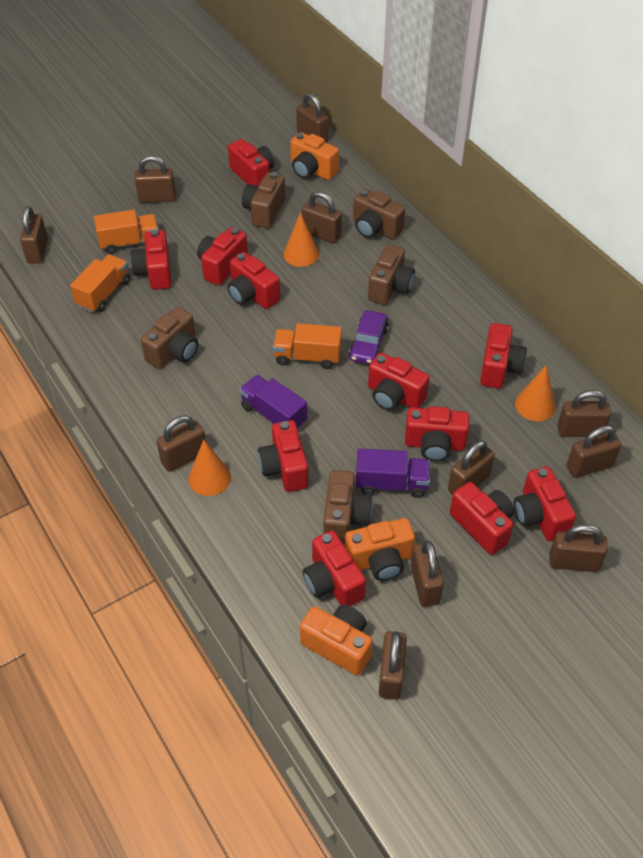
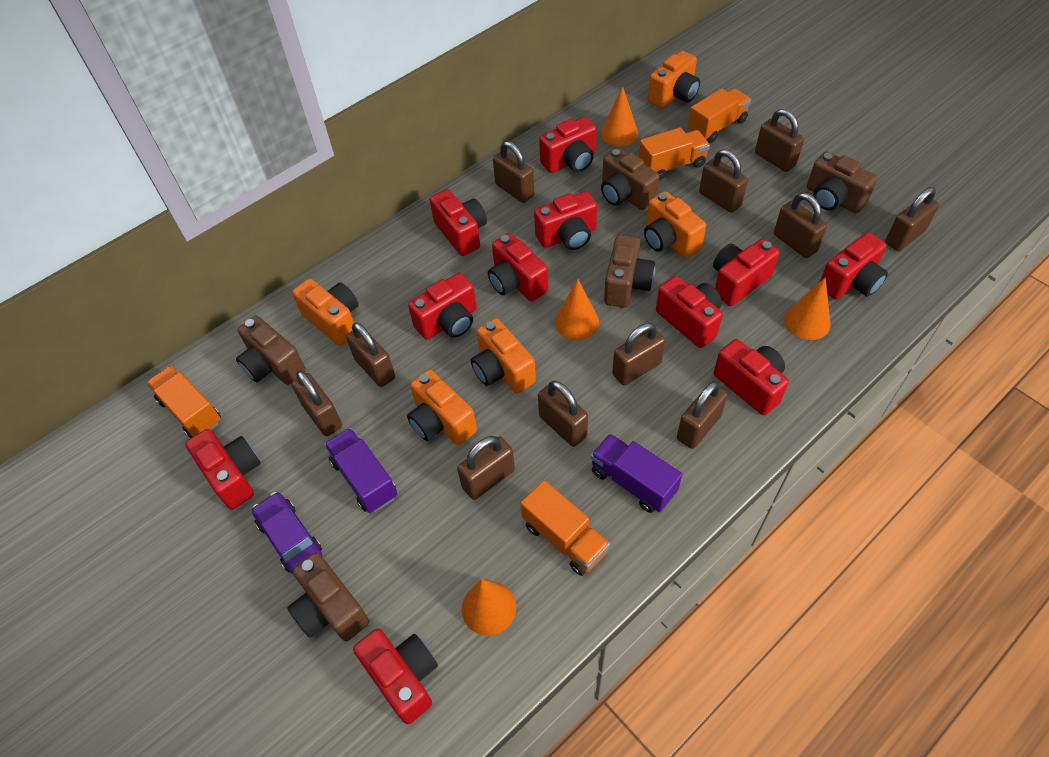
orange camera: [290,132,339,180] [300,605,373,676] [345,518,415,581] = 3 -> [292,278,359,346] [407,369,477,445] [471,318,536,393] [644,191,706,258] [648,51,700,109] = 5
orange cone: [188,439,231,496] [283,212,319,267] [515,366,556,421] = 3 -> [462,579,516,636] [555,278,599,340] [601,86,638,146] [784,277,831,340] = 4
orange truck: [70,254,130,313] [94,210,159,254] [273,323,342,369] = 3 -> [146,365,221,438] [520,480,610,576] [639,127,710,180] [688,88,751,143] = 4

